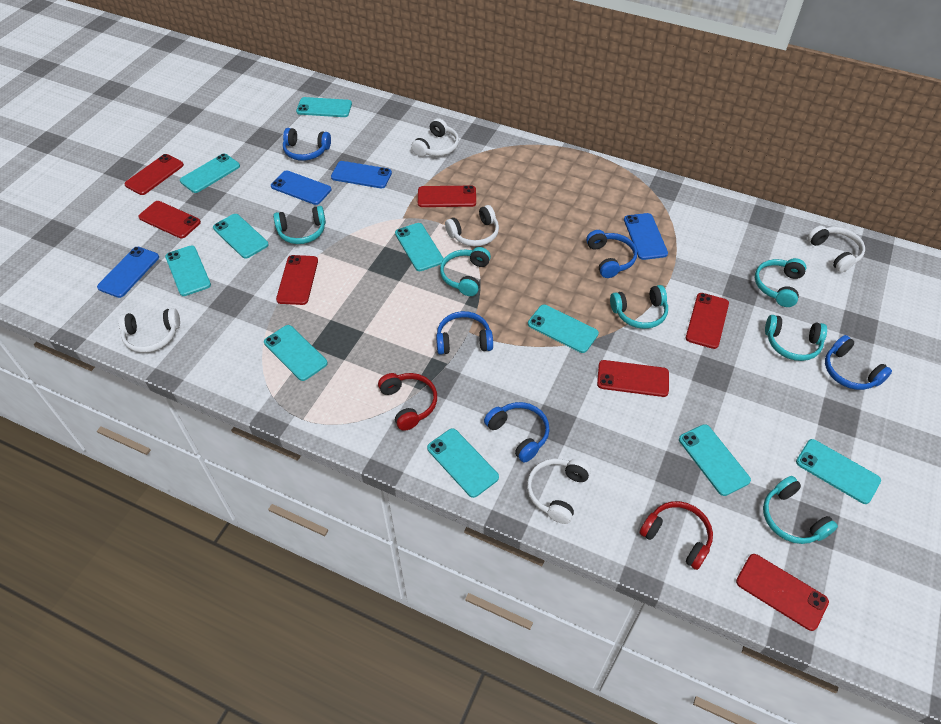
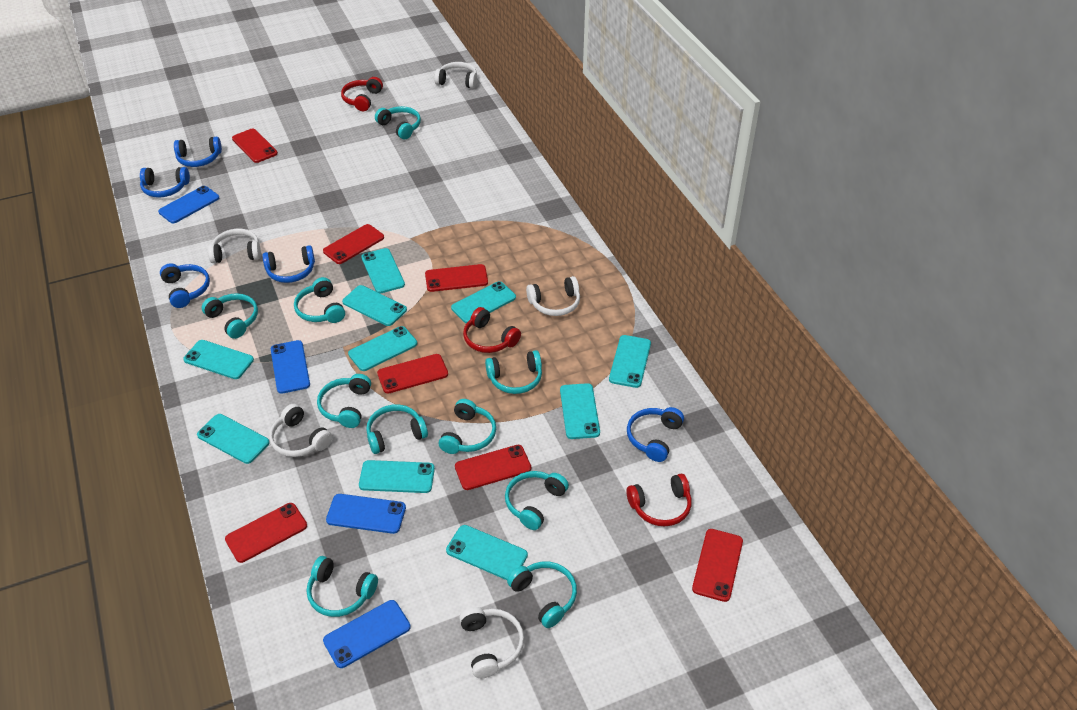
red headphones: [378,373,437,431] [640,501,713,570] = 2 -> [341,77,383,111] [463,307,521,353] [627,474,692,527] = 3
turquoise headphones: [273,206,326,244] [440,247,491,296] [610,285,668,329] [755,258,806,307] [763,476,838,544] [765,315,827,361] = 6 -> [202,293,258,339] [294,277,345,323] [307,556,378,617] [317,374,371,428] [366,404,428,454] [375,106,421,139] [439,399,496,454] [485,350,542,394] [505,471,569,530] [507,562,577,628] = 10

